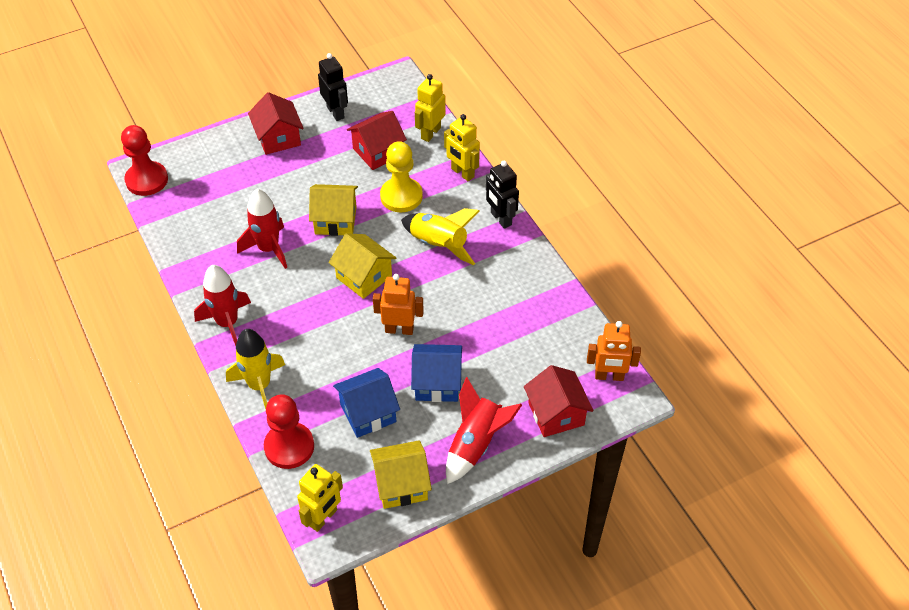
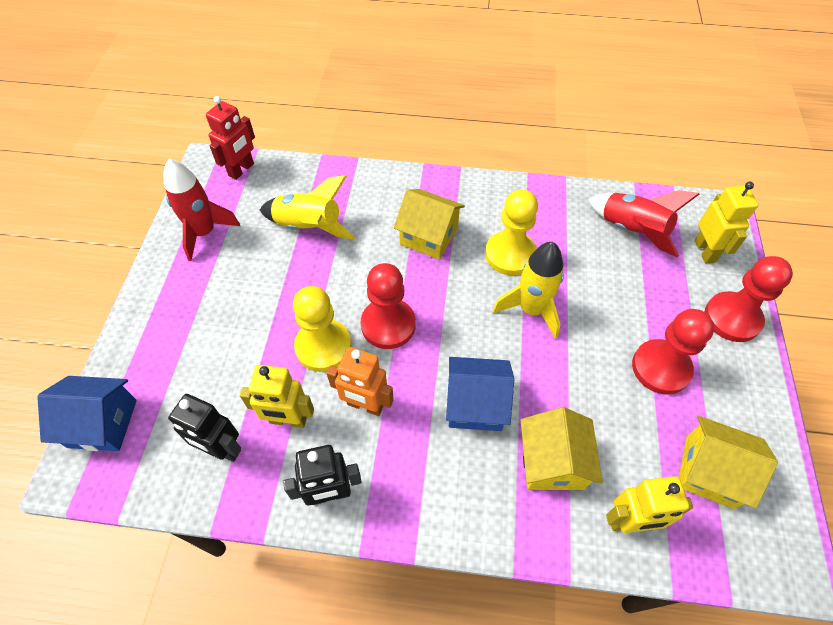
orange robot: [373,274,424,335] [587,321,641,381] = 2 -> [327,347,394,416] = 1
red house: [248,92,304,155] [347,111,407,170] [524,365,594,437] = 3 -> none = 0
red pawn: [121,125,168,196] [264,394,314,469] = 2 -> [361,263,416,349] [632,309,714,394] [705,256,793,342] = 3
red robot: none = 0 -> [206,96,255,180] = 1
red rocket: [194,265,251,346] [237,189,287,269] [446,377,522,484] = 3 -> [164,159,240,261] [588,190,700,257] = 2
yellow pawn: [380,141,423,212] = 1 -> [293,286,351,372] [485,189,538,275] = 2

